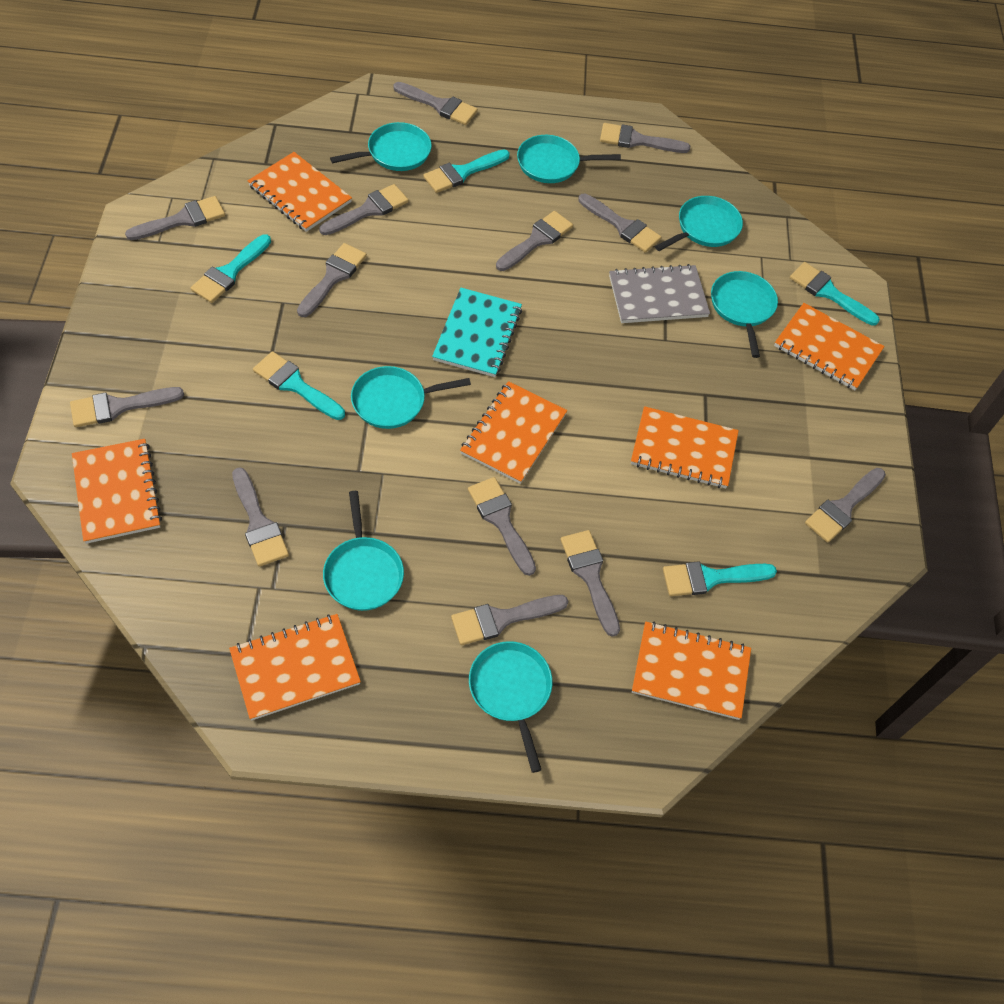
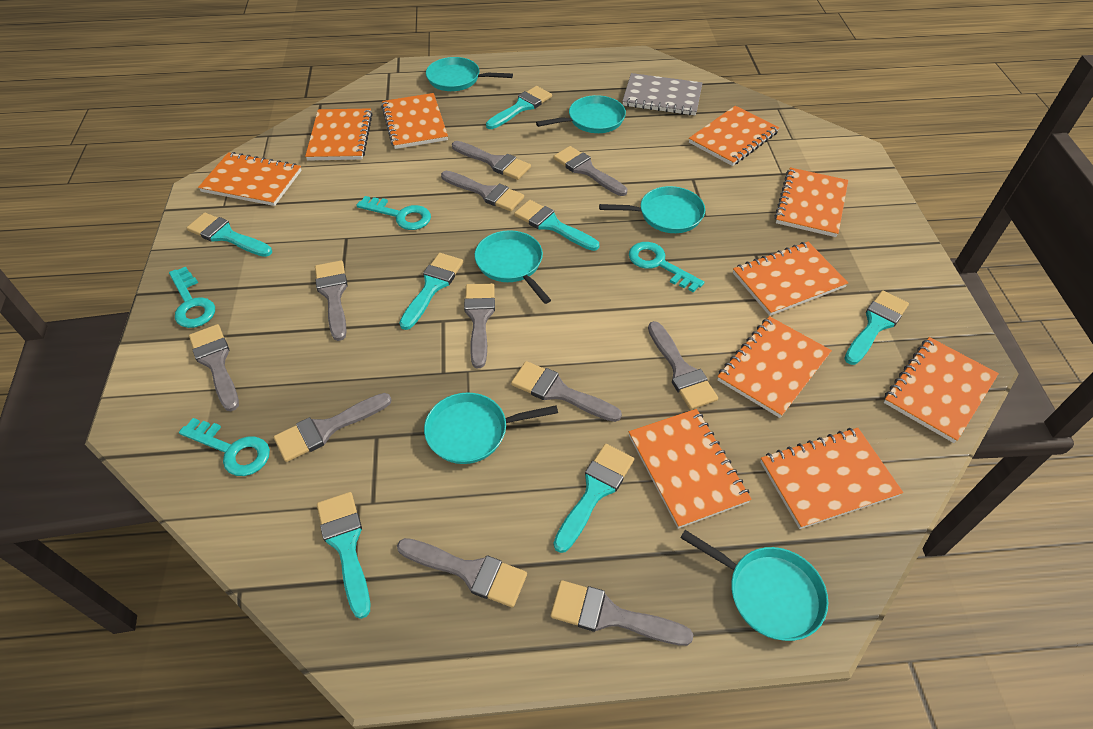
grey brush: [70,387,184,427] [125,196,225,240] [232,467,289,567] [297,243,367,317] [319,184,409,235] [393,82,478,125] [451,595,569,645] [468,477,536,576] [496,211,573,271] [560,530,620,637] [578,194,661,253] [600,123,690,153] [805,468,886,543] = 13 -> [189,324,239,411] [274,393,392,462] [315,260,348,341] [397,538,527,607] [441,171,524,211] [452,141,531,180] [464,283,495,368] [511,361,622,422] [551,580,693,646] [553,146,628,196] [648,321,718,410] = 11
orange notebook: [72,439,162,544] [229,614,361,720] [248,152,352,232] [460,381,567,484] [631,406,739,488] [632,621,751,720] [774,303,885,390] = 7 -> [198,152,302,206] [305,108,373,161] [381,93,448,149] [629,409,752,529] [689,106,779,166] [717,316,832,418] [733,242,848,316] [760,428,903,529] [775,167,848,237] [884,337,999,443] = 10
turquoise brush: [191,234,271,303] [253,351,345,420] [423,149,510,193] [663,561,777,596] [790,262,880,326] = 5 -> [187,213,272,257] [317,492,370,619] [399,253,463,330] [486,86,552,129] [514,200,599,251] [554,444,634,553] [844,290,909,365] = 7
turquoise key: none = 0 -> [169,267,215,328] [179,418,270,476] [356,196,431,230] [629,242,704,292] = 4
turquoise notebook: [432,288,522,377] = 1 -> none = 0
turquoise pan: [323,491,404,611] [330,122,432,171] [351,366,471,429] [469,641,552,773] [517,135,621,183] [655,196,743,251] [711,271,778,358] = 7 -> [424,392,558,464] [426,57,513,91] [475,230,551,304] [536,95,626,133] [599,186,705,233] [680,530,828,641] = 6

